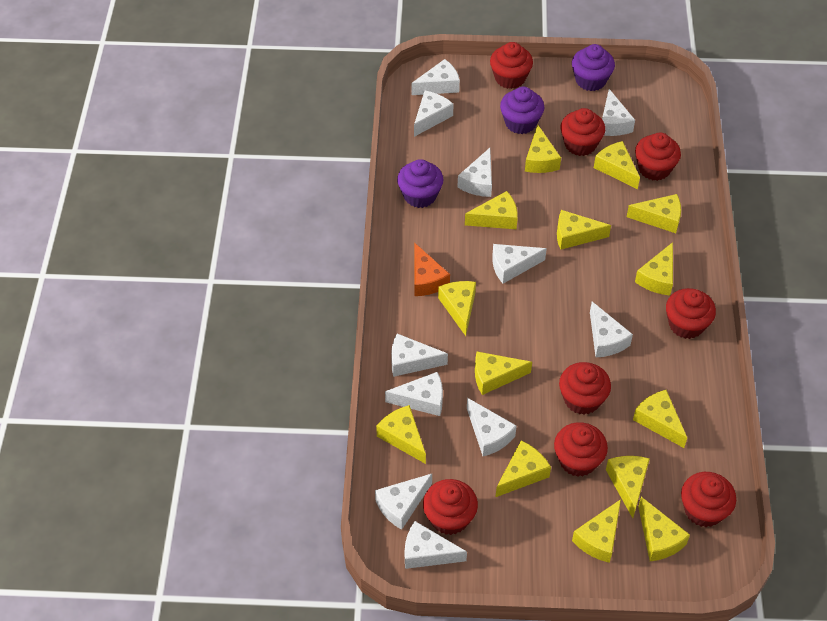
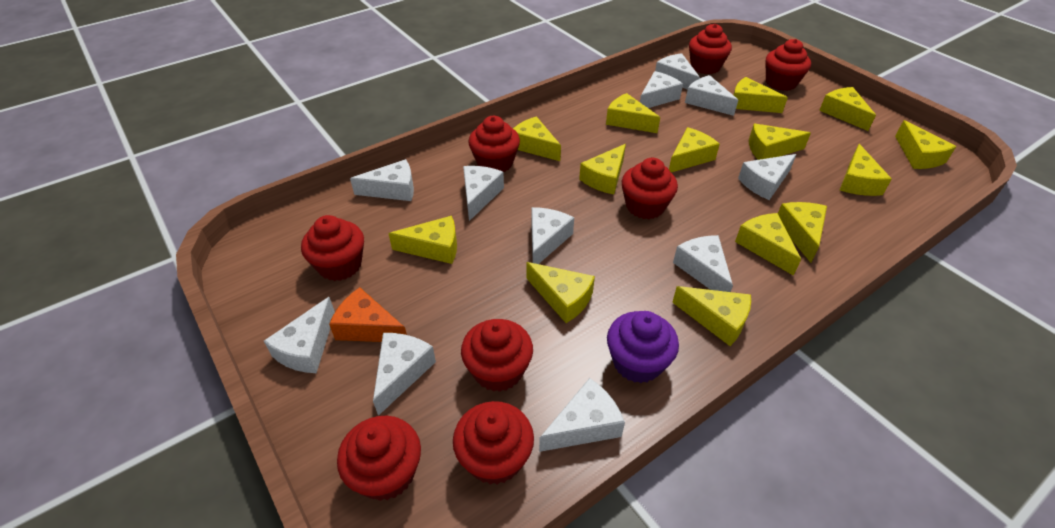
purple cupcake: [397,159,444,208] [500,87,544,134] [572,44,615,91] = 3 -> [607,311,679,383] = 1

